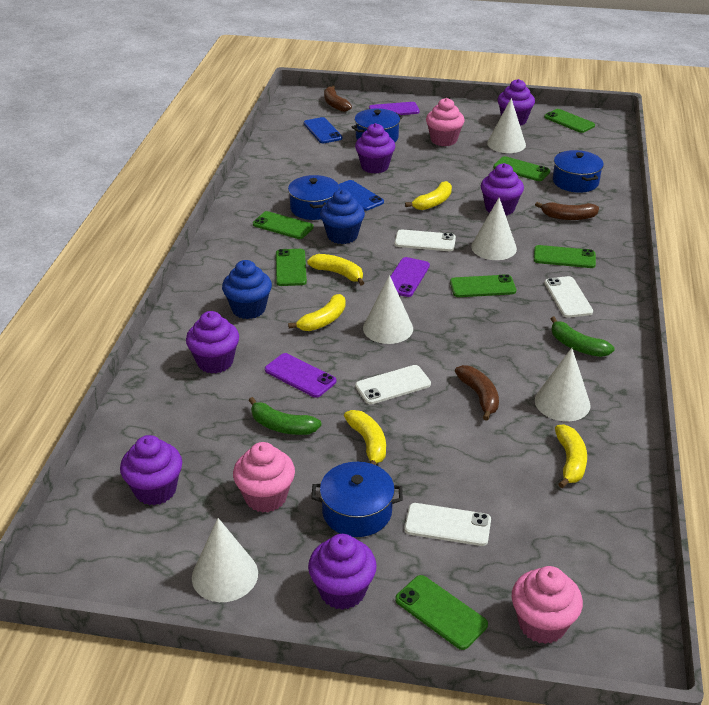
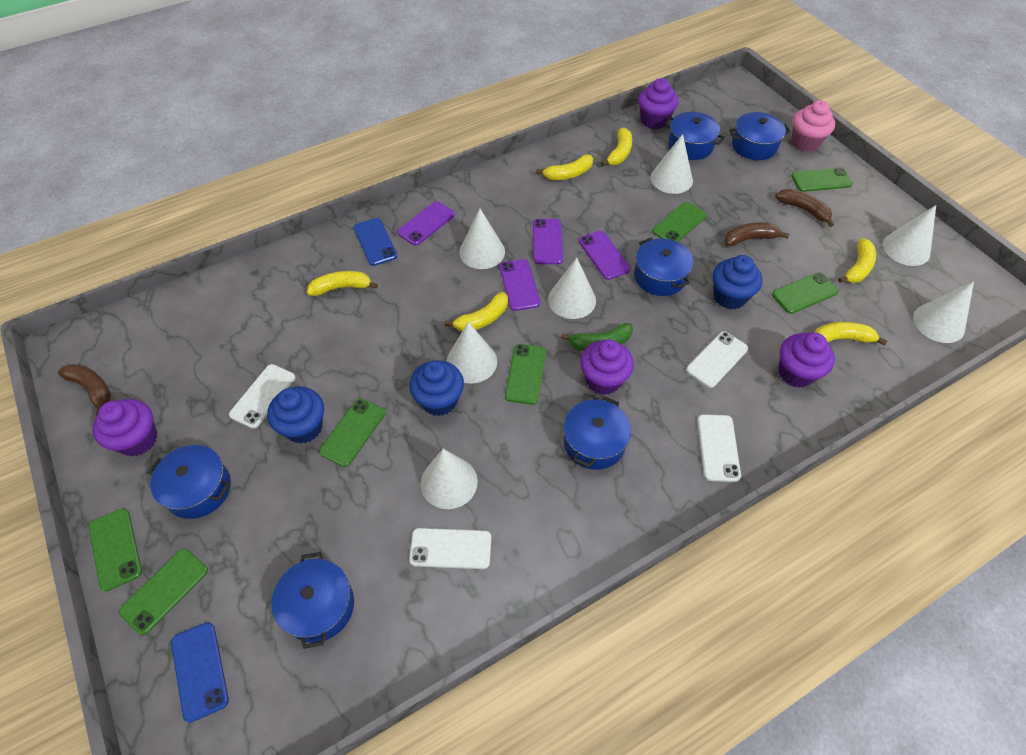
blue cupcake: [222,260,272,319] [320,189,365,244] = 2 -> [267,387,324,444] [409,360,464,416] [712,255,763,309] = 3
blue pot: [288,175,339,220] [311,462,403,537] [352,108,403,142] [553,150,604,193] = 4 -> [148,445,231,519] [271,552,354,649] [564,397,631,470] [634,238,694,296] [665,112,725,160] [729,112,790,160] = 6
green banana: [249,397,322,435] [551,316,615,357] = 2 -> [561,323,633,351] = 1
pink cupcake: [233,442,295,513] [426,98,465,146] [512,566,583,644] = 3 -> [792,100,835,152] = 1
purple cupcake: [120,435,182,505] [186,311,239,374] [308,534,377,610] [355,123,395,174] [481,163,524,216] [498,79,535,125] = 6 -> [93,399,157,457] [580,339,634,395] [638,78,678,129] [779,332,835,388] = 4
purple phone: [265,353,336,398] [369,102,420,115] [390,257,430,297] = 3 -> [397,201,455,245] [500,259,540,311] [533,219,563,264] [579,231,631,280] = 4
white cone: [192,518,258,602] [363,275,413,344] [471,198,517,260] [487,98,526,153] [535,348,591,421] = 5 -> [421,449,478,509] [446,322,497,384] [459,209,505,269] [548,258,596,319] [651,134,693,194] [883,205,936,266] [913,281,974,343] = 7
yellow banana: [288,294,346,331] [307,254,364,285] [344,410,386,465] [405,181,452,210] [555,424,587,488] = 5 -> [307,271,378,296] [445,292,508,331] [536,155,593,180] [601,128,632,166] [815,322,887,345] [838,238,876,283] = 6

